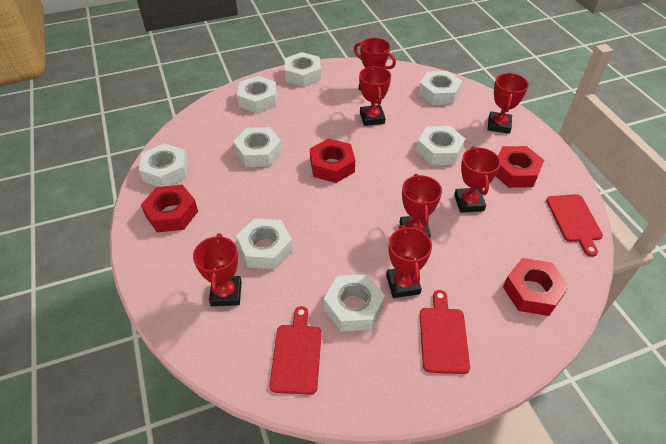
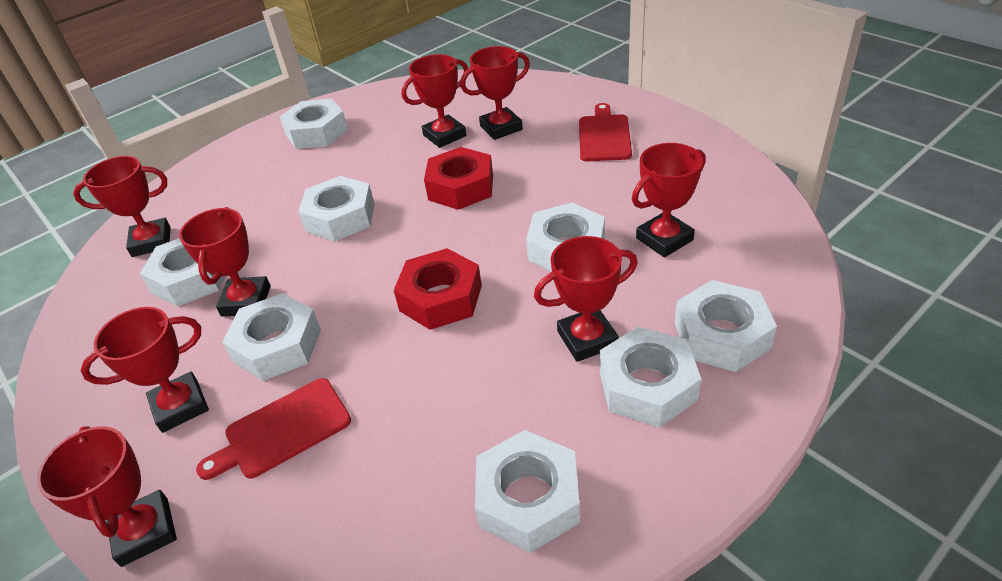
red cutting board: [270,306,322,395] [420,290,470,374] [546,194,603,257] = 3 -> [196,378,351,480] [579,103,632,161] = 2
red nut: [141,185,198,232] [310,138,355,183] [496,146,544,188] [503,258,569,316] = 4 -> [394,248,482,330] [424,147,493,210] = 2
red trophy: [193,233,242,306] [354,38,396,91] [359,66,391,126] [386,225,432,298] [399,174,442,238] [454,146,501,213] [488,73,529,134] = 7 -> [37,426,177,567] [73,156,171,257] [81,307,209,433] [179,207,271,317] [401,54,468,148] [460,46,530,140] [534,236,637,362] [632,143,706,257] = 8

